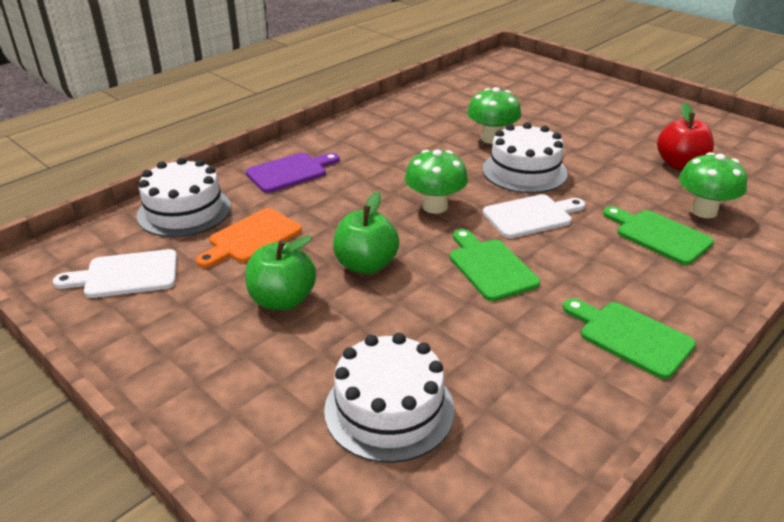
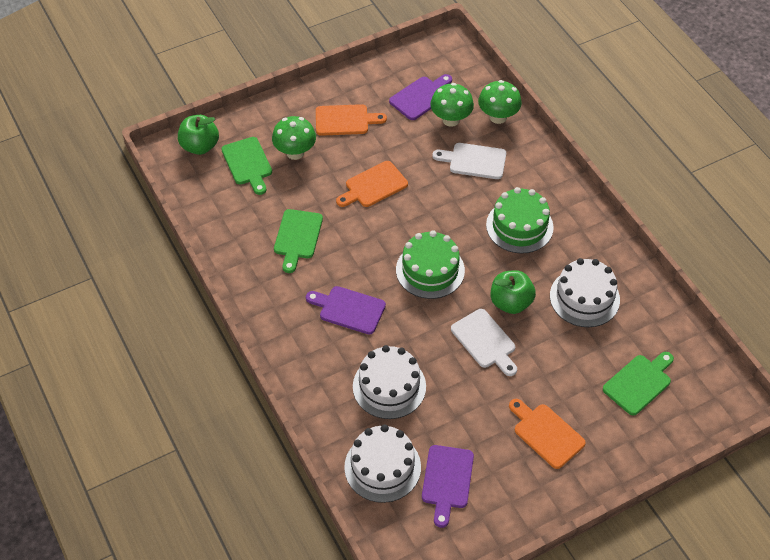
green cake: none = 0 -> [396,230,465,299] [486,187,554,253] = 2
orange cutting board: [196,208,302,268] = 1 -> [316,104,387,136] [336,161,408,207] [509,399,586,469] = 3
purple cutting board: [246,153,340,193] = 1 -> [306,286,386,335] [389,74,452,120] [422,445,474,528] = 3
red apple: [657,103,714,170] = 1 -> none = 0

